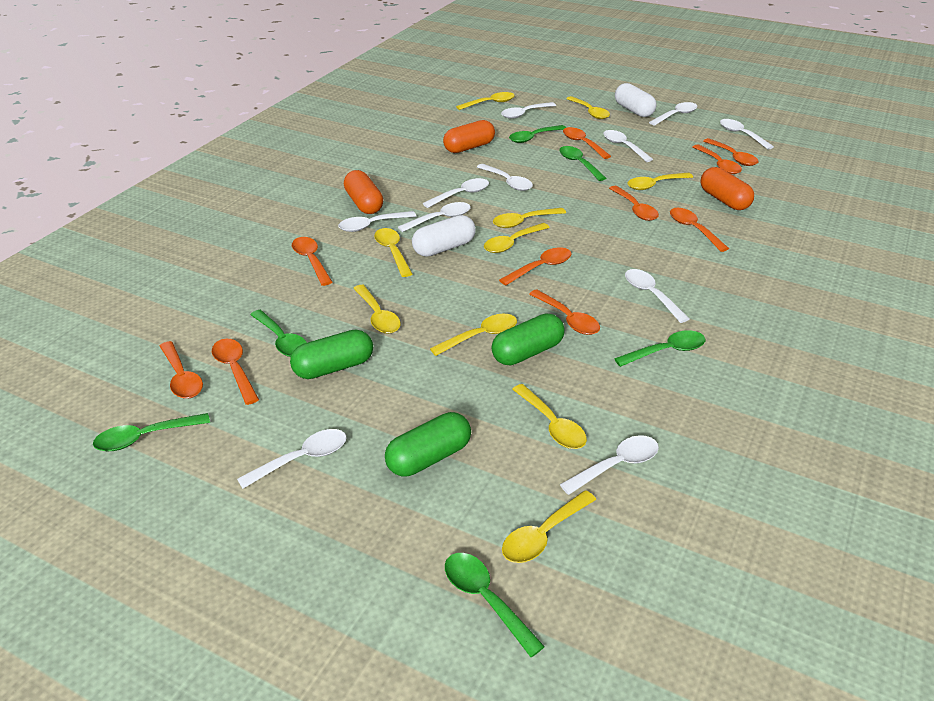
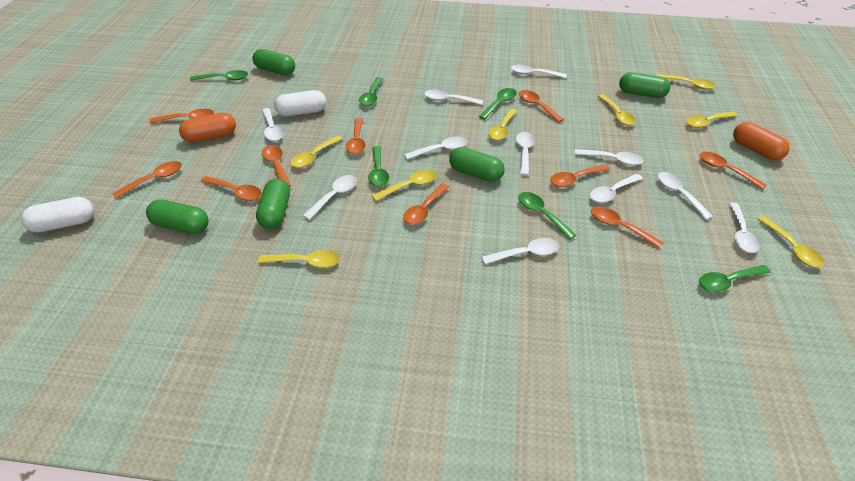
green capsule: [290,330,373,379] [385,412,471,476] [491,313,565,365] = 3 -> [146,199,208,234] [252,49,295,75] [256,178,290,229] [449,147,505,182] [619,72,671,98] = 5
orange capsule: [344,170,383,214] [443,120,495,153] [700,167,754,210] = 3 -> [179,113,236,143] [733,122,790,160] = 2
yellow spoon: [353,285,401,334] [374,228,412,277] [430,314,517,356] [456,92,515,110] [484,223,550,253] [493,208,566,228] [502,490,596,563] [512,384,587,449] [566,96,610,119] [627,173,693,190] = 10 -> [258,250,340,268] [290,135,343,168] [372,169,437,201] [488,109,517,140] [598,94,636,125] [656,74,716,90] [686,112,738,128] [758,216,824,268] = 8

